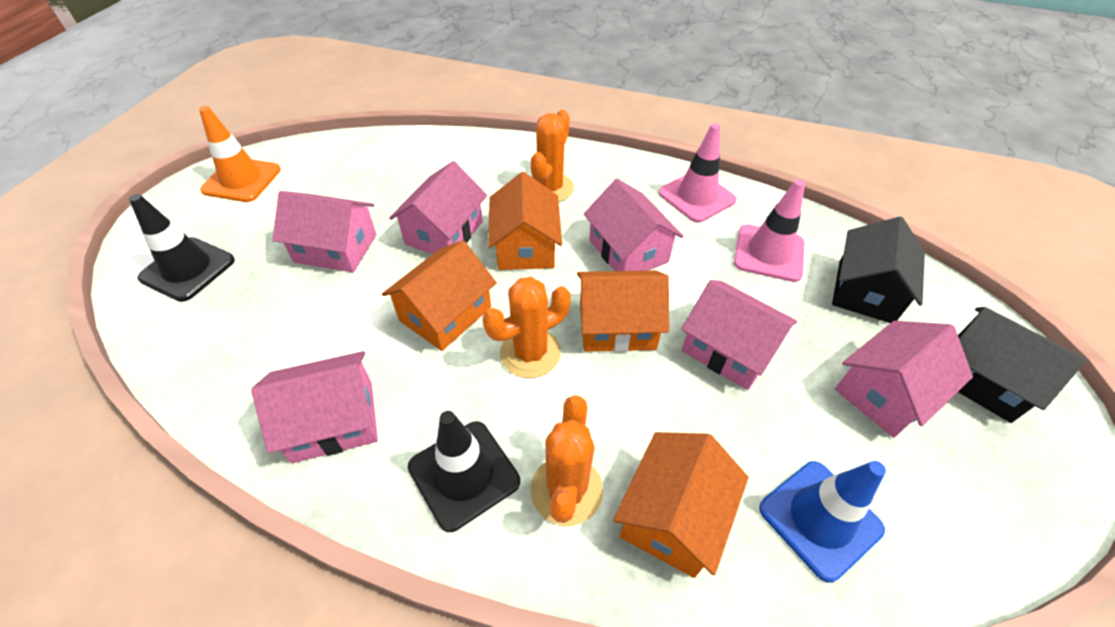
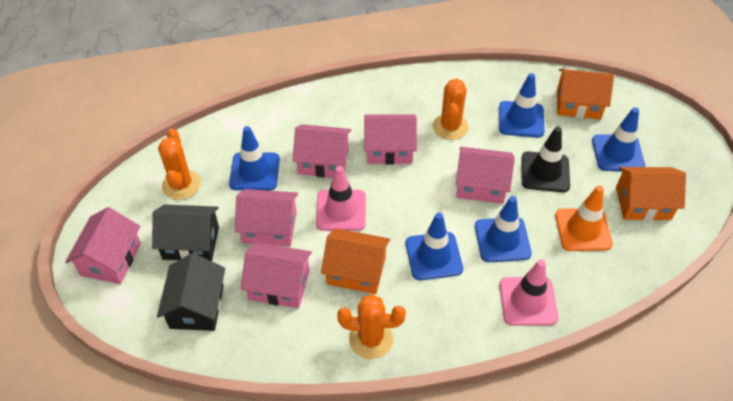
black traffic cone: [129,194,235,302] [408,411,520,532] = 2 -> [521,127,570,192] = 1
blue traffic cone: [759,461,886,583] = 1 -> [229,126,280,191] [406,213,463,280] [475,196,532,262] [499,73,545,137] [592,107,645,171] = 5
orange house: [382,240,497,351] [488,172,562,270] [577,270,669,352] [613,432,748,578] = 4 -> [321,228,390,294] [557,69,614,120] [616,167,686,221] = 3

